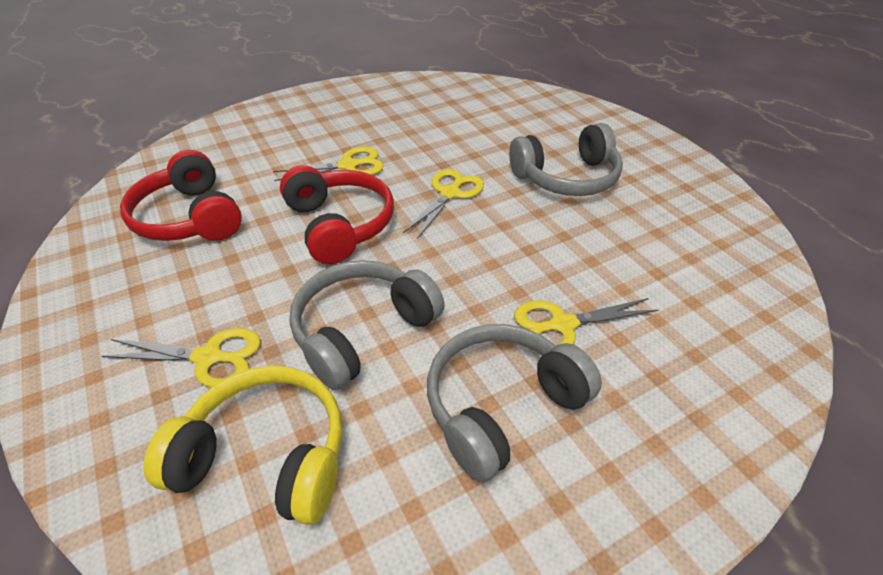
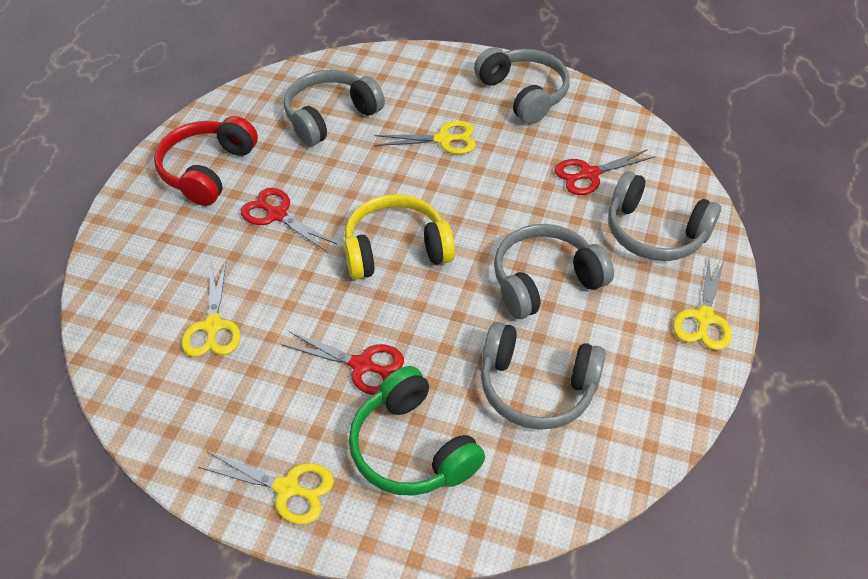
green headphones: none = 0 -> [349,366,485,496] = 1
grey headphones: [289,260,445,390] [427,324,602,482] [509,123,623,196] = 3 -> [284,70,385,146] [474,47,570,124] [481,322,606,430] [494,224,614,319] [608,171,721,261] = 5
red headphones: [120,150,242,241] [280,165,394,264] = 2 -> [154,116,258,206] = 1
red scissors: none = 0 -> [241,188,337,252] [282,331,404,395] [555,149,655,195] = 3

